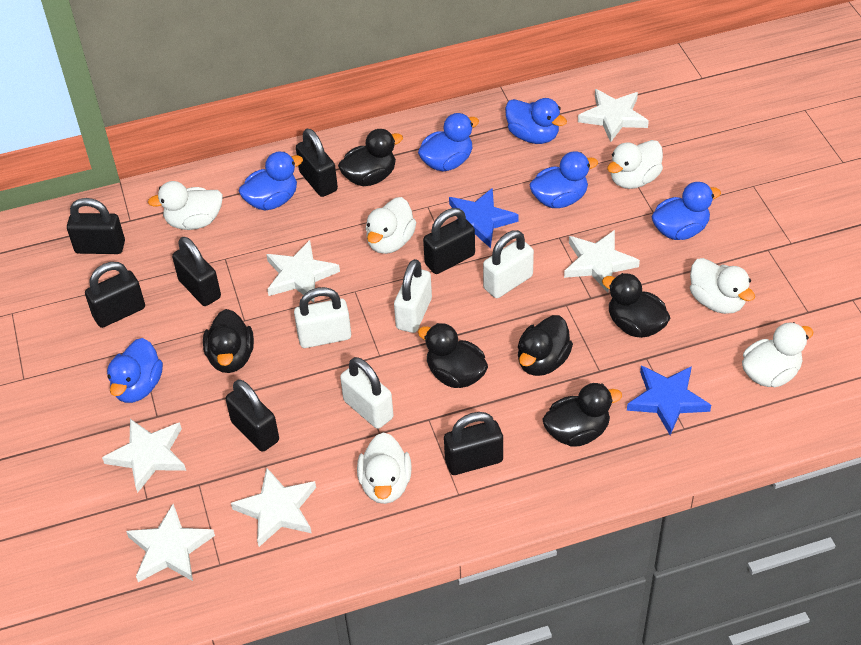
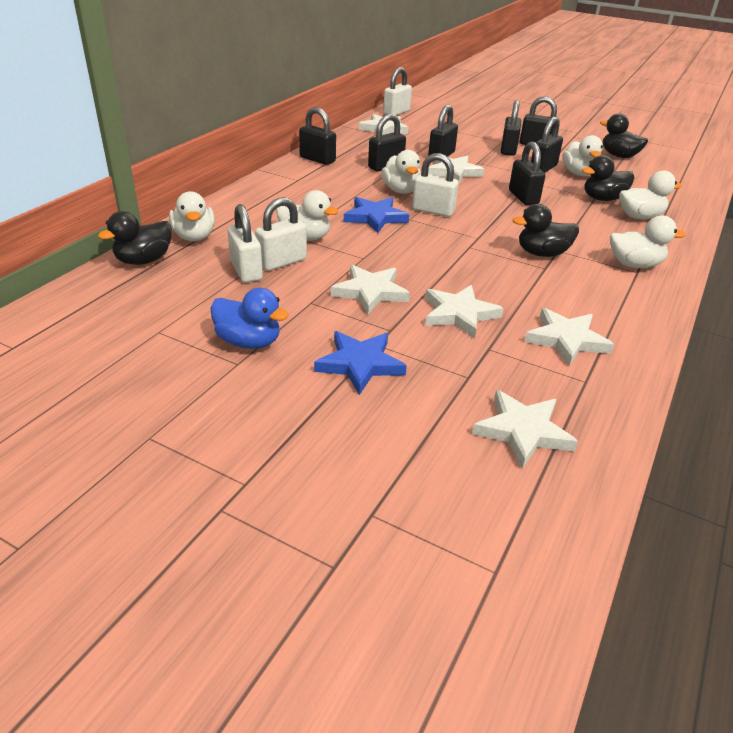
black duck: [203,309,254,373] [338,129,403,186] [418,323,488,388] [518,315,573,376] [542,383,622,447] [602,273,670,338] = 6 -> [98,211,172,265] [513,204,579,257] [582,155,634,201] [600,113,648,158] = 4
blue duck: [107,338,163,403] [239,151,303,211] [418,113,479,172] [505,98,567,144] [529,151,598,208] [652,182,721,240] = 6 -> [210,288,289,349] = 1

